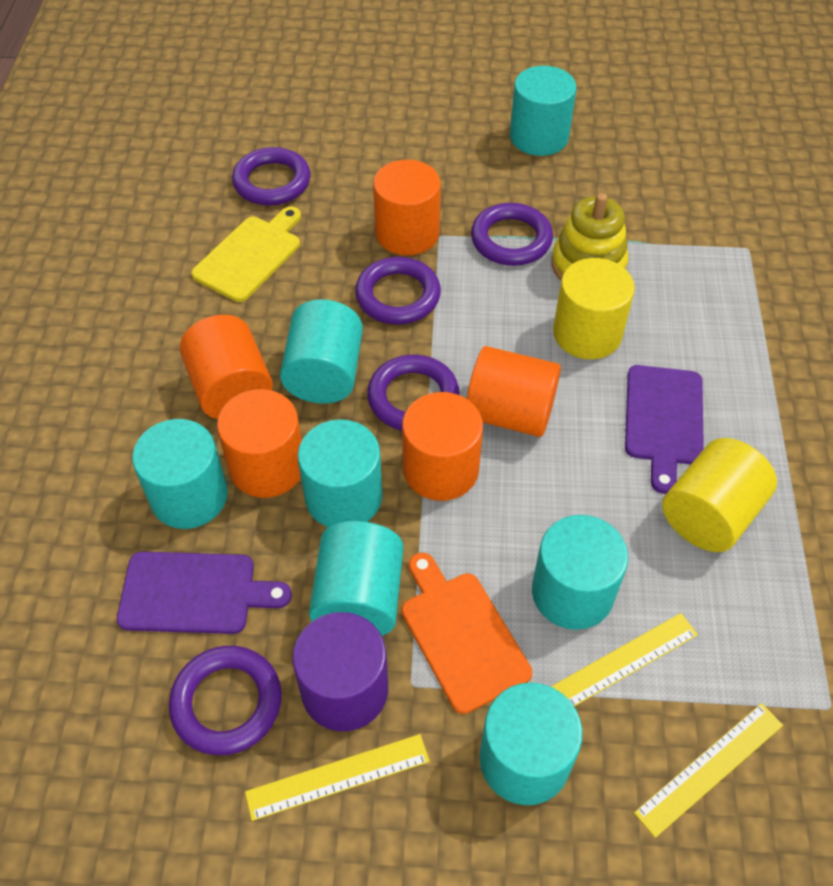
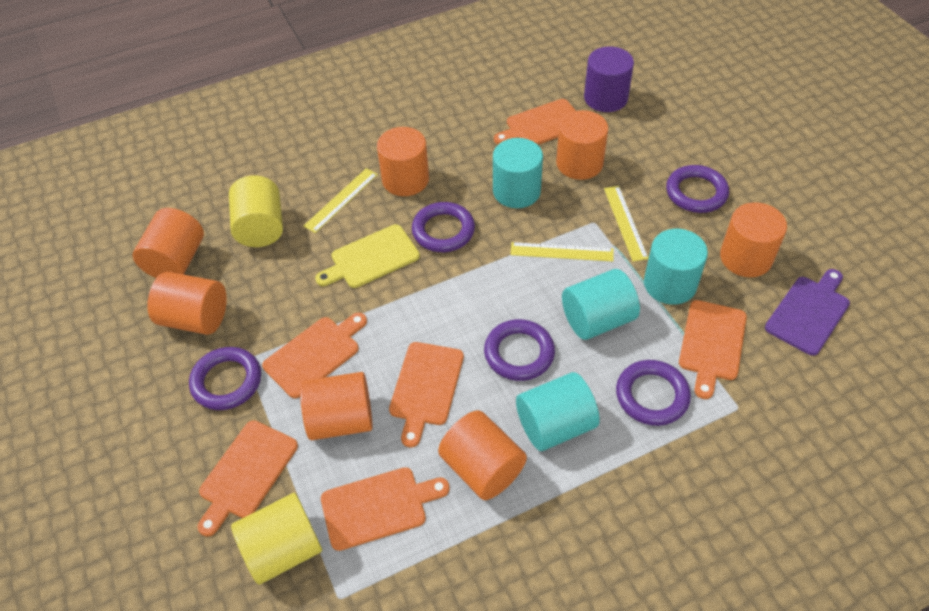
orange cutting board: [401,553,532,714] = 1 -> [198,420,298,537] [262,312,367,398] [321,467,450,551] [389,342,464,447] [494,99,576,145] [679,300,747,399] = 6
orange cylinder: [180,315,273,419] [217,389,302,498] [373,160,441,256] [402,392,483,501] [466,346,561,437] = 5 -> [133,208,204,278] [147,272,227,335] [300,372,373,440] [377,127,429,196] [438,410,527,500] [556,110,608,180] [720,202,787,277] = 7
purple cutting board: [117,551,292,634] [625,365,704,494] = 2 -> [765,269,850,356] = 1
turquoise cylinder: [132,419,228,529] [280,299,363,404] [298,419,383,527] [309,521,404,636] [480,683,583,805] [510,66,576,156] [532,515,628,630] = 7 -> [493,138,543,208] [516,372,600,451] [562,269,640,340] [644,229,708,305] = 4
yellow stacking toy: [551,193,628,281] = 1 -> none = 0

